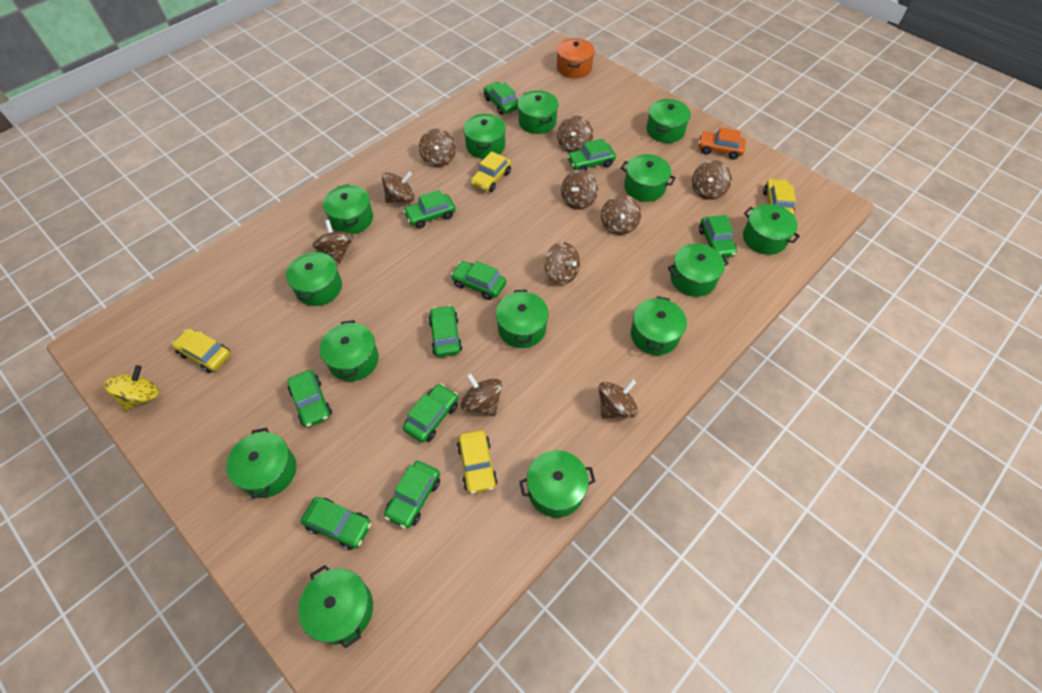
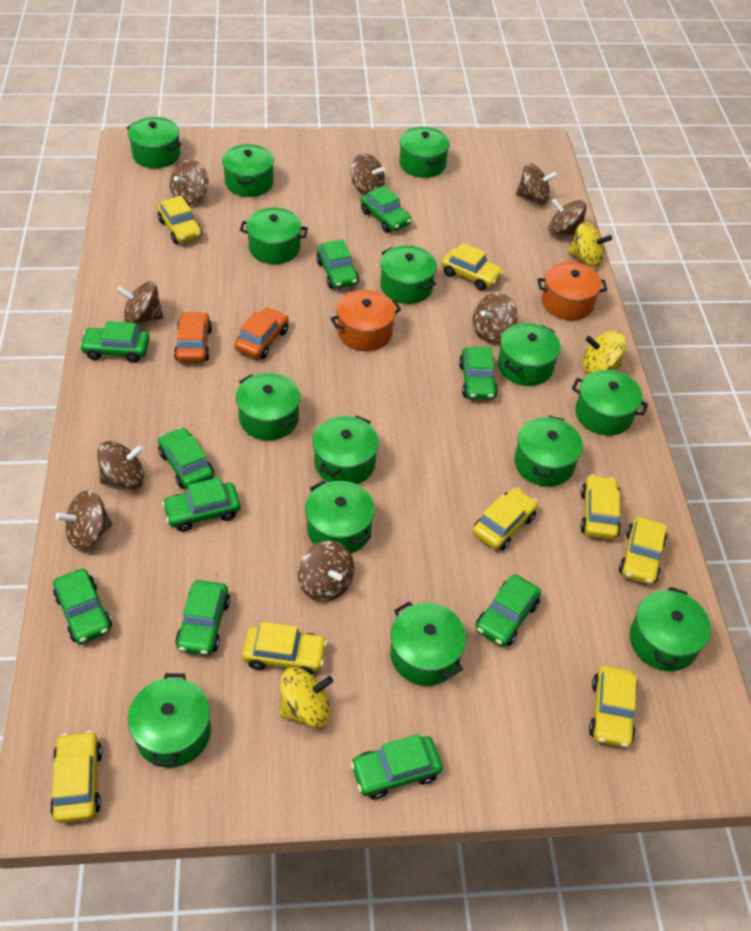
brown spinning top: [313,220,354,263] [382,171,415,203] [419,128,456,167] [461,373,503,416] [544,242,580,284] [557,115,593,153] [561,170,598,210] [598,379,638,419] [601,194,641,235] [692,160,732,200] = 10 -> [56,490,112,550] [97,441,145,489] [117,281,163,324] [169,160,209,206] [298,541,354,602] [351,153,385,195] [473,293,518,343] [516,163,558,204] [549,199,587,235] = 9
orange car: [698,127,746,159] = 1 -> [174,311,212,362] [234,307,289,359] = 2
orange pot: [557,38,595,78] = 1 -> [330,290,401,351] [538,261,607,320] = 2
yellow car: [172,329,231,373] [457,430,498,494] [470,151,511,192] [763,179,796,215] = 4 -> [50,731,102,823] [158,196,202,244] [242,622,327,675] [441,243,504,290] [473,488,538,550] [580,475,621,540] [589,665,637,748] [619,517,667,585] = 8
yellow spinning top: [104,365,159,411] = 1 -> [279,667,333,728] [568,222,612,267] [583,331,626,374] = 3

